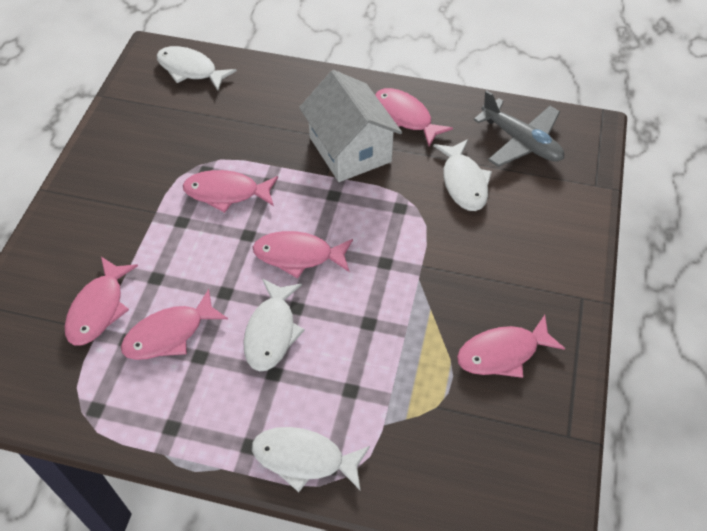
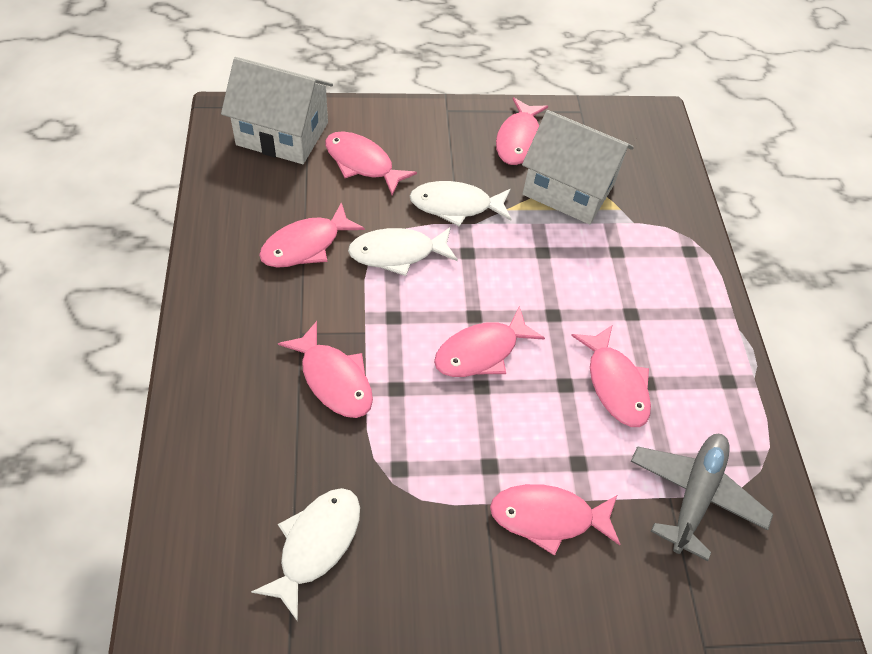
pink fish: [65,257,138,345] [121,289,228,360] [183,170,278,213] [253,231,353,279] [375,88,453,147] [457,315,565,378] = 6 -> [259,202,365,268] [278,321,373,418] [325,131,417,196] [434,306,545,377] [490,484,620,556] [496,97,548,165] [571,325,651,427] = 7
white fish: [156,46,237,91] [243,279,305,371] [252,427,370,492] [433,139,492,211] = 4 -> [251,488,360,622] [348,227,458,276] [410,181,511,227] = 3
white house: [299,70,402,182] = 1 -> [221,57,333,164] [522,110,634,224] = 2

